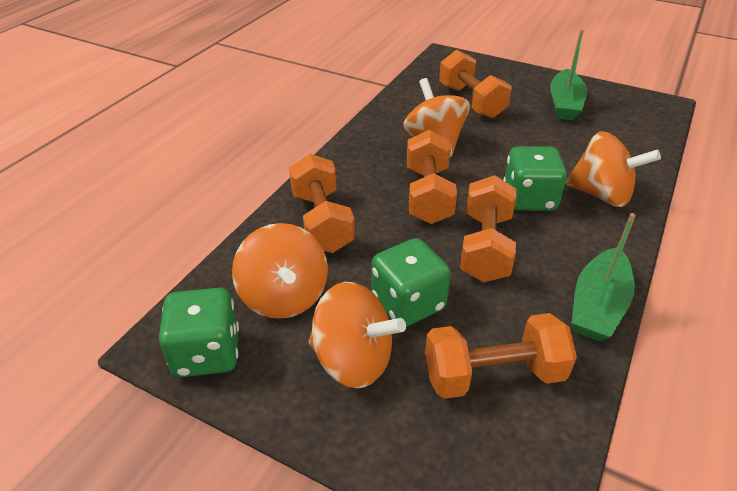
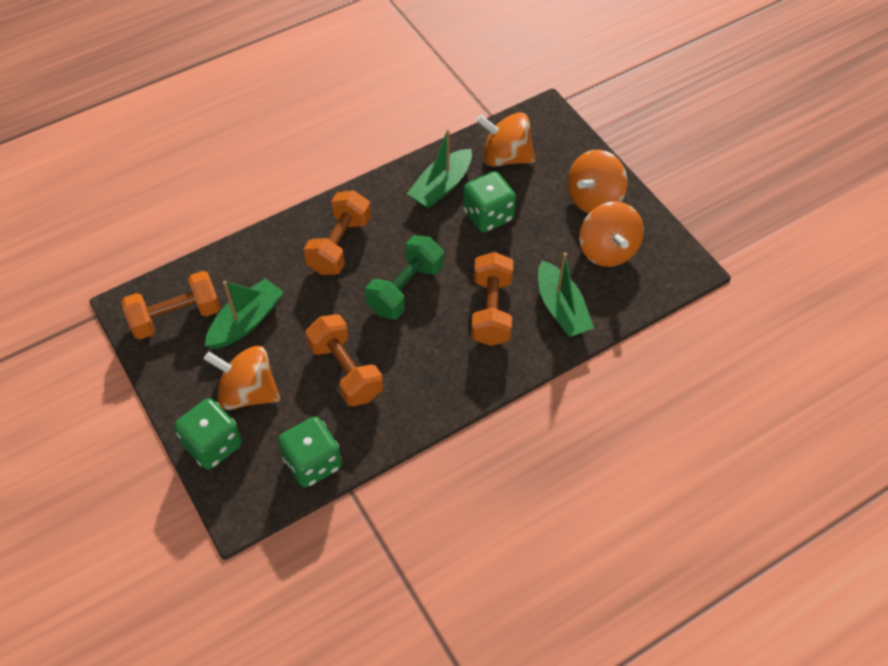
green boat: [550,29,587,120] [572,213,636,341] = 2 -> [205,278,284,349] [407,129,472,209] [538,252,594,337] = 3
green dumbbell: none = 0 -> [365,235,444,319] = 1
orange dumbbell: [289,154,355,253] [407,130,457,224] [425,313,577,399] [439,50,512,118] [460,175,516,282] = 5 -> [122,271,221,340] [303,190,371,275] [305,314,383,406] [471,252,513,346] = 4

